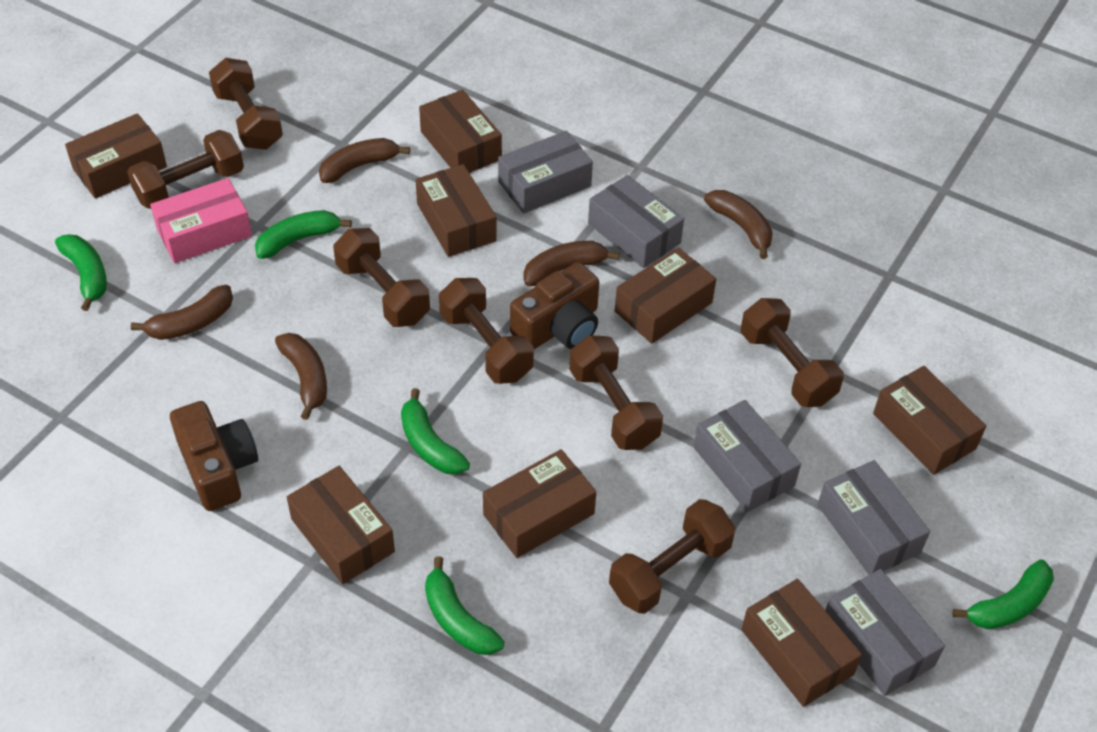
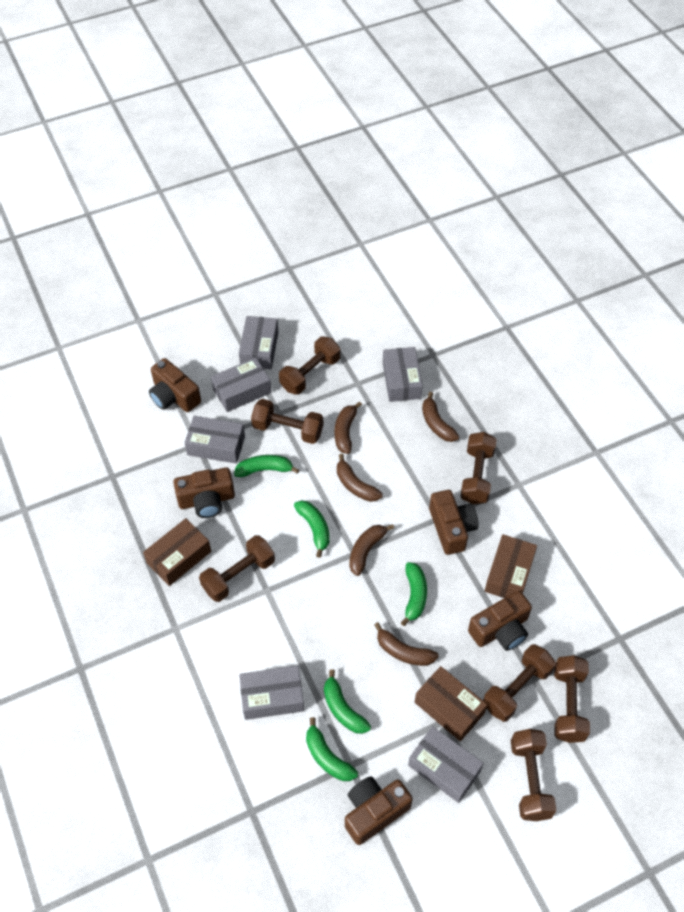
brown box: [65,113,167,199] [287,466,395,584] [416,164,497,257] [419,90,502,173] [483,449,596,558] [615,247,716,344] [741,579,862,707] [873,366,986,475] = 8 -> [143,518,211,586] [415,666,487,741] [485,534,537,598] = 3
brown camera: [170,401,258,511] [510,262,599,349] = 2 -> [149,358,201,412] [173,467,235,518] [345,776,413,845] [429,490,478,555] [468,591,532,651] = 5
grey box: [498,131,593,213] [588,175,684,268] [694,400,801,512] [817,460,930,575] [825,569,945,696] = 5 -> [184,416,245,464] [211,358,271,412] [239,316,278,369] [239,666,304,720] [383,347,423,402] [408,726,484,803] = 6
pink box: [150,178,252,263] = 1 -> none = 0

